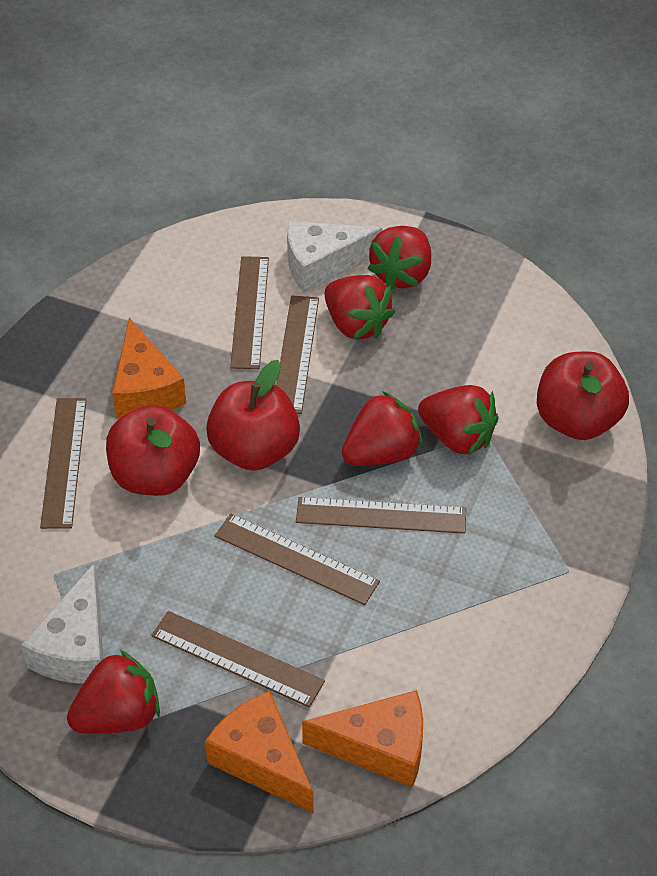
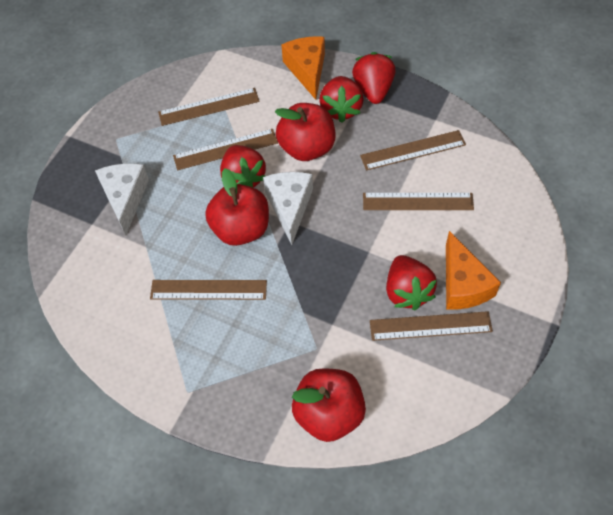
orange cheese: [112,318,186,418] [205,691,314,814] [302,690,423,788] = 3 -> [281,36,325,100] [446,231,501,310] = 2
red strawberry: [67,650,160,734] [324,275,395,340] [342,391,423,466] [368,226,431,290] [418,385,498,455] = 5 -> [220,145,266,188] [319,76,364,123] [352,52,396,104] [386,255,437,310] = 4

